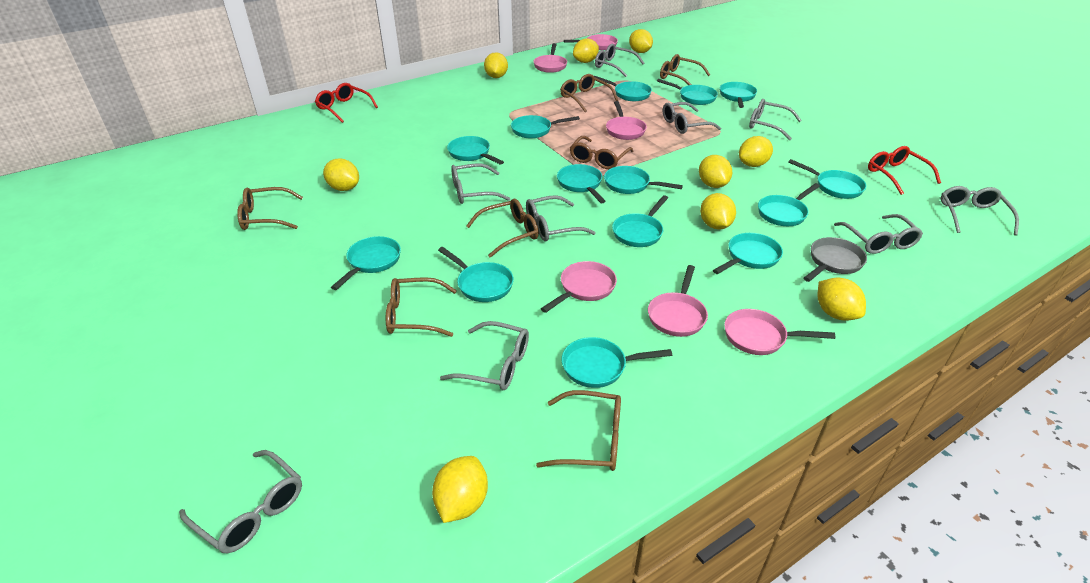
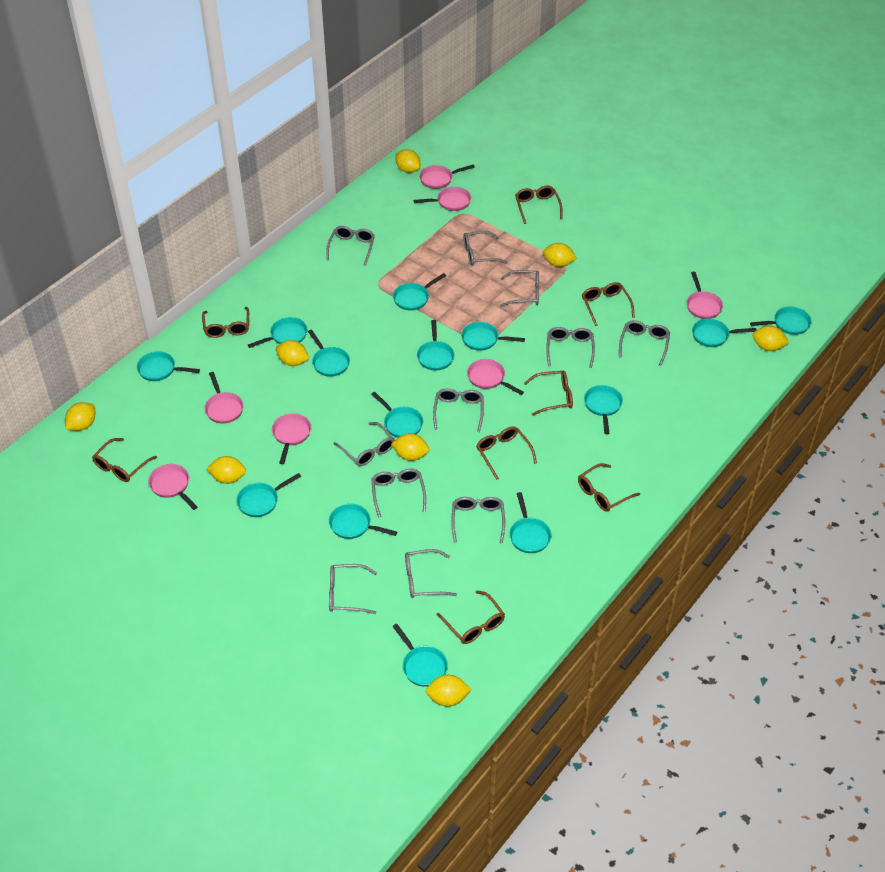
brown glasses: [237,187,303,230] [386,277,457,337] [466,198,539,258] [536,390,621,471] [560,74,618,112] [570,136,633,169] [660,54,710,85] = 7 -> [92,438,157,482] [202,307,249,338] [437,591,505,644] [476,426,537,480] [515,186,562,224] [524,371,573,416] [578,463,640,512] [582,282,635,326] = 8
grey glasses: [179,450,302,553] [440,321,529,390] [451,164,510,204] [526,195,596,241] [595,44,644,77] [663,102,721,134] [749,99,802,140] [834,214,923,254] [941,186,1019,236] = 9 -> [326,226,375,266] [329,564,377,614] [334,422,395,466] [371,468,426,518] [405,549,457,598] [433,388,484,432] [451,497,505,543] [463,231,508,266] [500,270,539,307] [546,327,595,368] [619,320,670,366] = 11
grey pan: [804,237,867,282] = 1 -> none = 0
pink pan: [533,43,567,73] [541,261,617,313] [564,34,618,50] [606,101,647,140] [648,265,708,337] [724,309,835,355] = 6 -> [148,464,197,510] [205,372,244,423] [272,413,311,464] [414,187,471,211] [419,164,475,189] [467,359,524,395] [687,272,723,319] = 7
red glasses: [315,83,378,123] [868,146,941,195] = 2 -> none = 0
yellow lemon: [323,159,359,191] [432,456,488,523] [484,52,508,78] [573,38,599,63] [629,29,653,53] [699,155,732,188] [700,193,736,229] [739,136,773,167] [818,278,866,320] = 9 -> [65,402,95,431] [206,456,246,484] [276,340,309,366] [391,433,429,461] [396,149,420,173] [426,675,471,707] [543,243,577,267] [752,326,789,351] = 8

